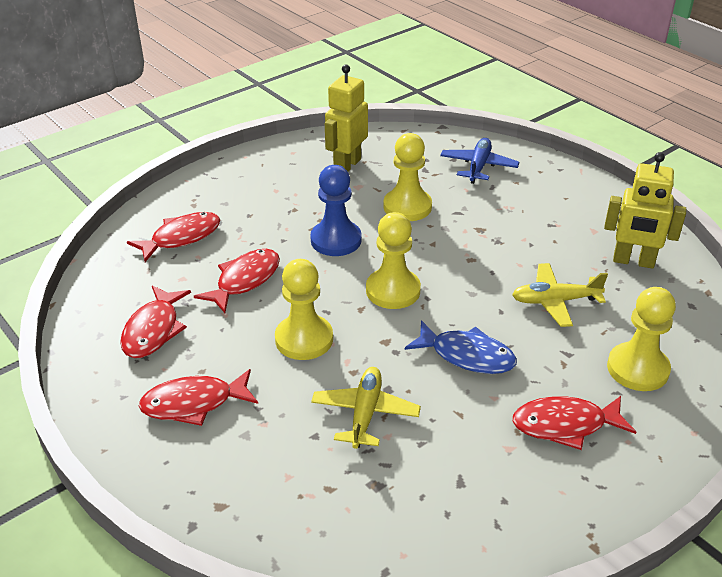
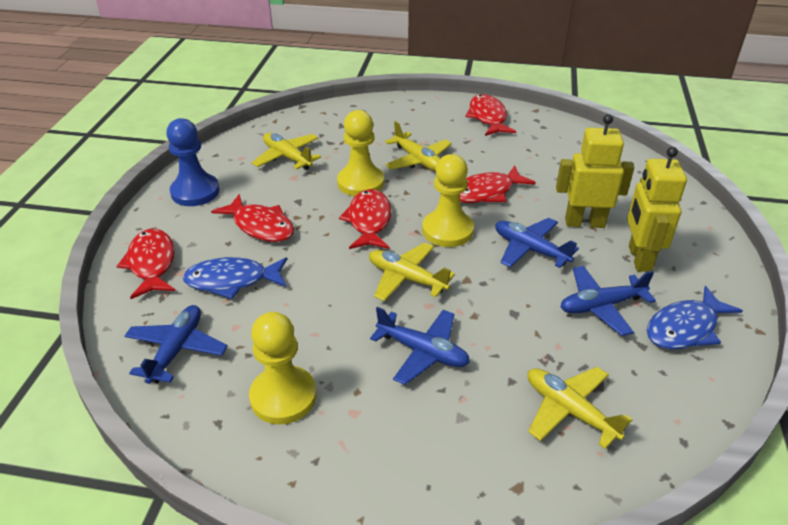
blue fish: [405,320,517,374] = 1 -> [183,257,287,299] [647,286,743,349] = 2
blue plane: [440,138,519,184] = 1 -> [125,305,228,384] [370,307,470,385] [495,218,579,268] [560,266,656,336] = 4
yellow pawn: [275,259,333,360] [366,212,421,309] [383,133,432,221] [607,287,676,391] = 4 -> [249,312,317,424] [337,110,384,196] [422,154,474,247] = 3
yellow plane: [311,367,421,449] [512,263,608,327] = 2 -> [252,133,321,170] [369,242,455,301] [385,121,452,171] [528,367,633,449] = 4

